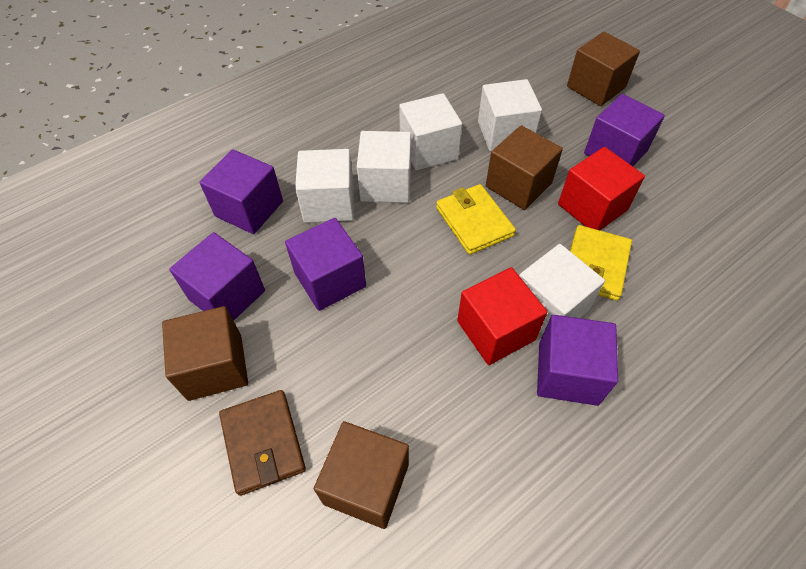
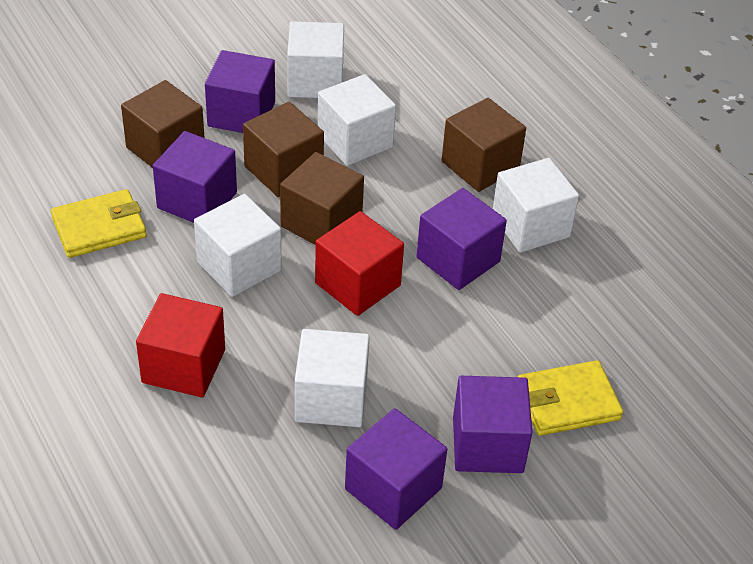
brown wallet: [219,390,306,496] = 1 -> none = 0

